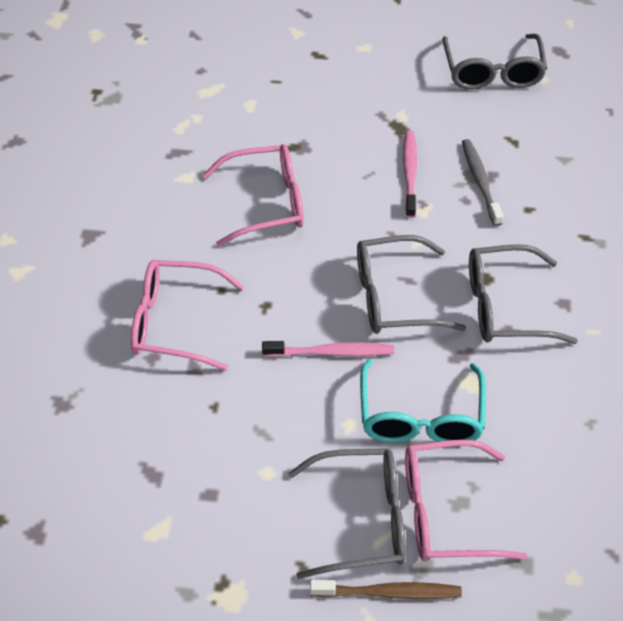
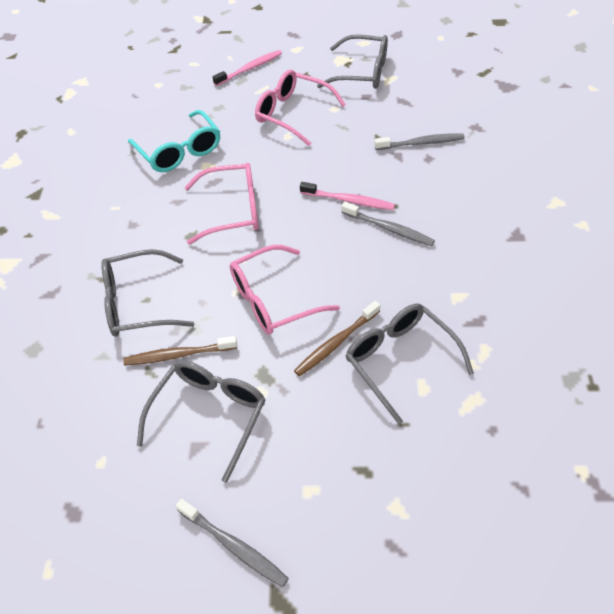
brown toothbrush: [310,580,462,599] = 1 -> [123,336,237,366] [294,301,380,376] = 2
grey toothbrush: [462,139,504,226] = 1 -> [176,499,289,587] [341,202,435,246] [374,133,465,150] = 3

